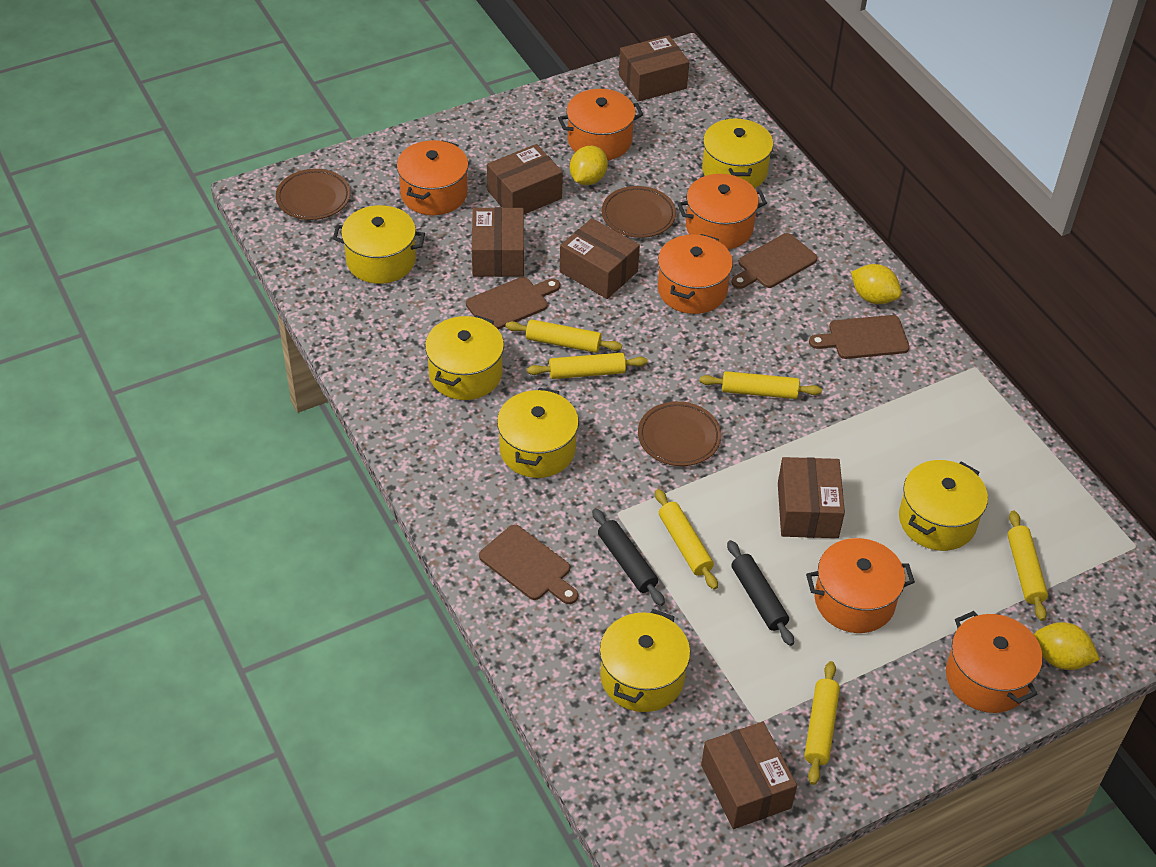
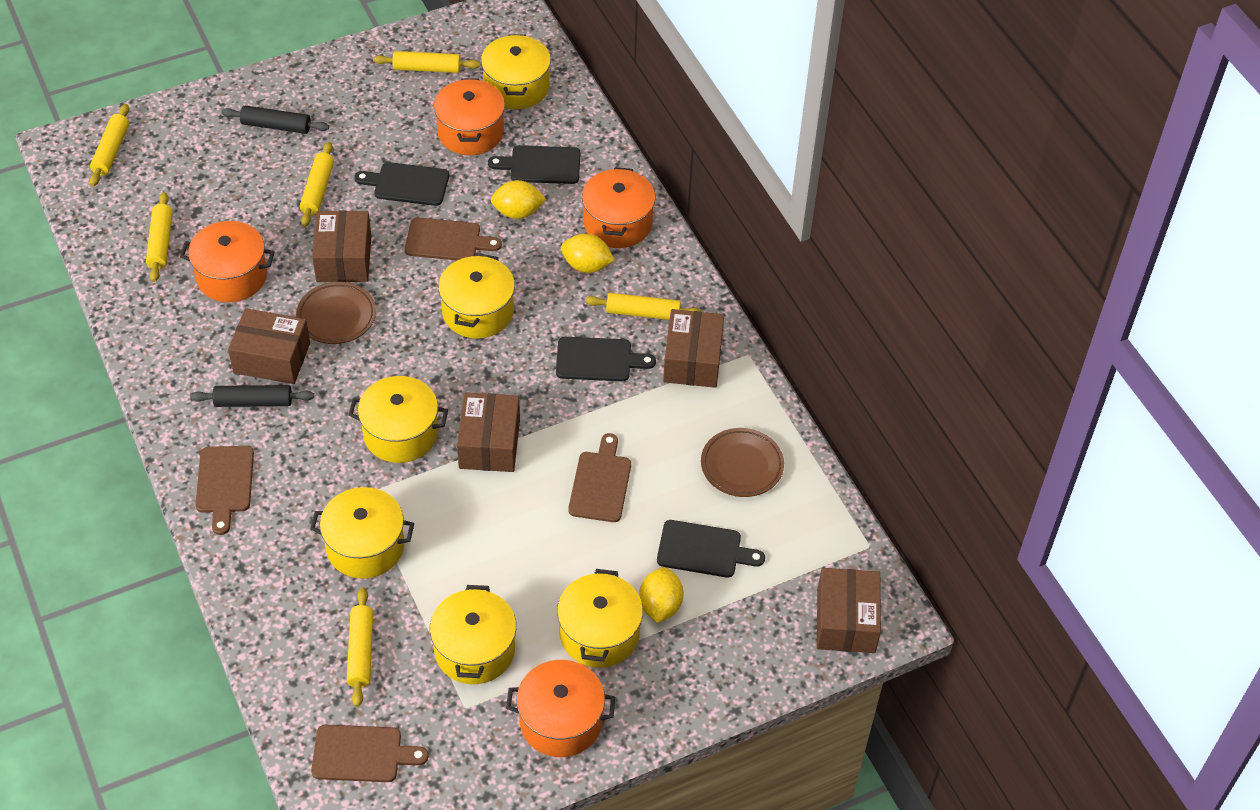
black cutting board: none = 0 -> [354,162,449,206] [488,145,580,184] [556,337,656,381] [657,520,765,578] = 4
brown box: [472,207,524,277] [487,144,563,214] [560,218,640,299] [619,35,689,102] [701,722,797,829] [778,457,845,538] = 6 -> [228,308,310,384] [312,210,371,282] [457,392,520,472] [663,309,724,388] [817,568,881,653] = 5
brown plate: [276,169,351,220] [602,186,676,238] [638,401,721,466] = 3 -> [296,282,376,344] [701,428,784,497] = 2
orange pot: [397,140,468,215] [558,89,644,160] [658,234,733,314] [677,174,767,249] [806,538,915,633] [946,611,1043,713] = 6 -> [180,221,275,302] [434,78,505,155] [506,660,615,757] [582,167,655,248] = 4

